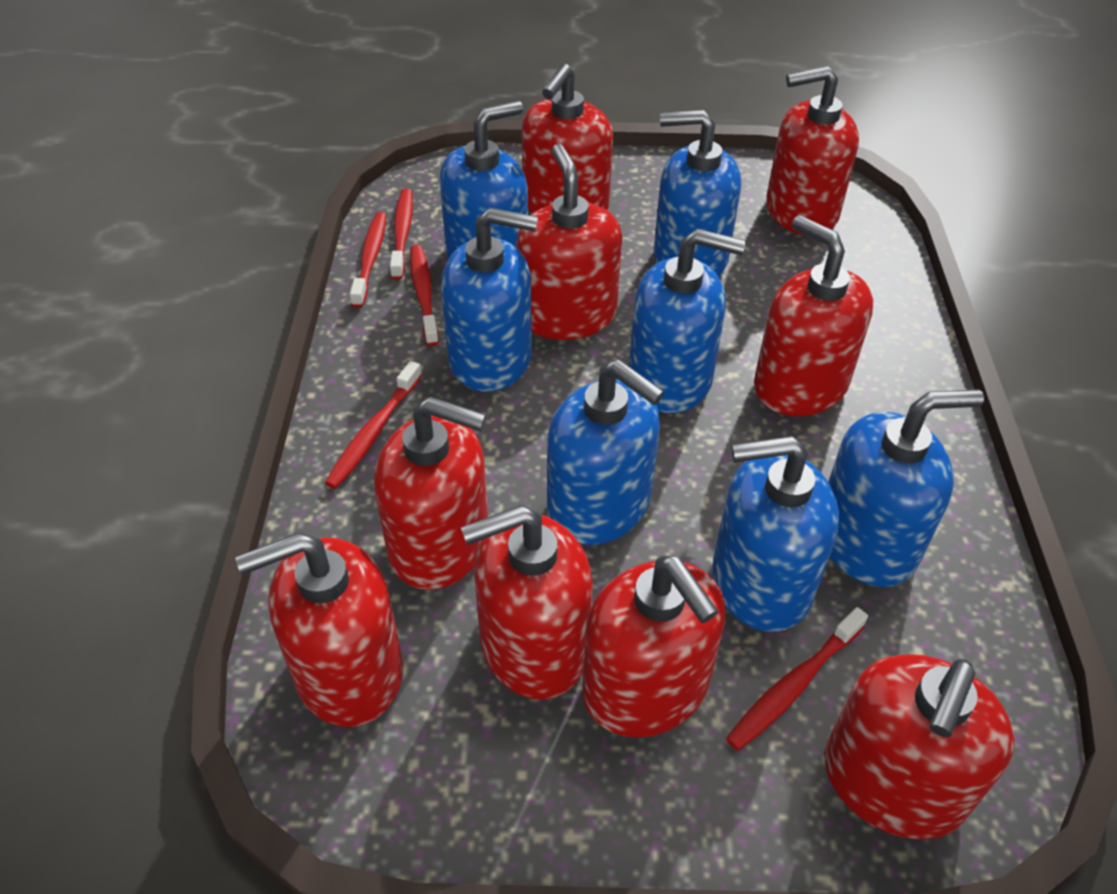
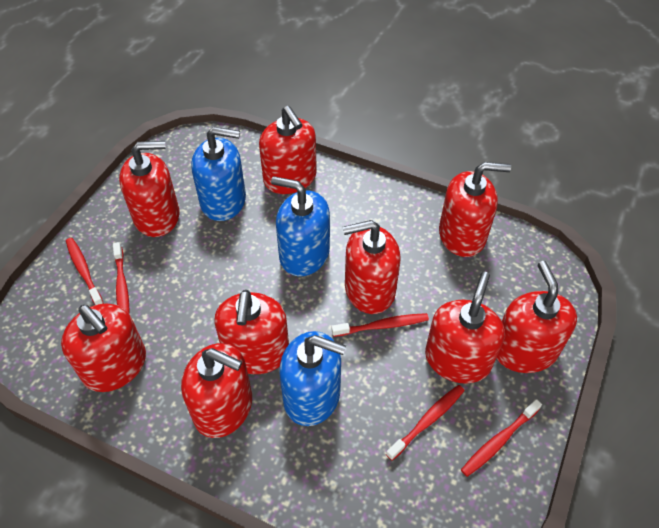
blue soap dispenser: [440,101,528,258] [441,208,538,392] [547,359,664,545] [629,229,746,413] [654,110,741,277] [712,436,839,632] [828,389,984,587] = 7 -> [191,127,246,221] [271,176,330,276] [279,331,346,426] = 3

